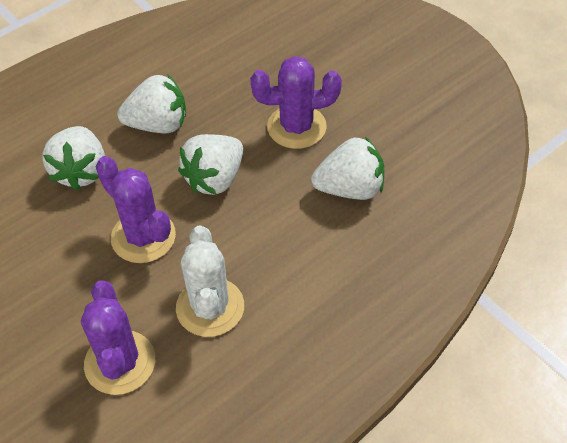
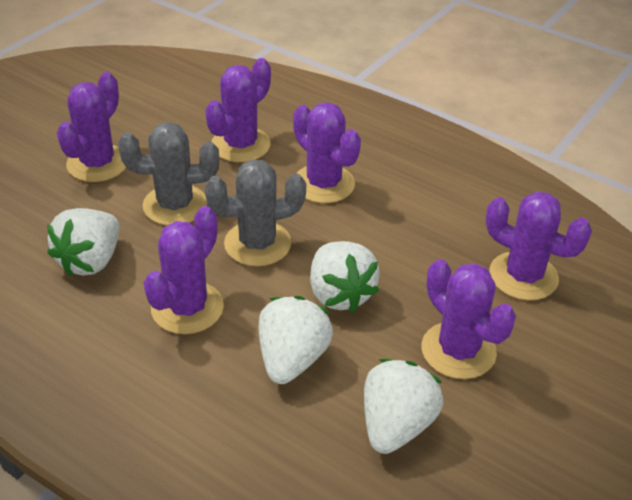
grey cactus: none = 0 -> [118,122,219,225] [205,159,306,266] = 2
purple cactus: [81,280,155,395] [96,156,176,263] [250,56,342,149] = 3 -> [57,72,126,182] [144,206,224,334] [205,58,271,162] [293,102,361,203] [421,259,516,379] [486,191,592,300] = 6
white cactus: [176,225,244,337] = 1 -> none = 0

